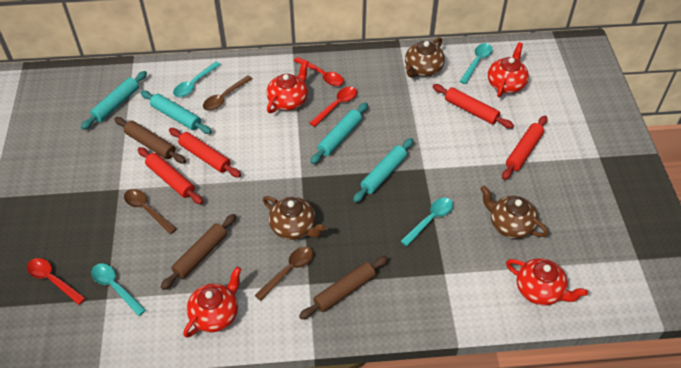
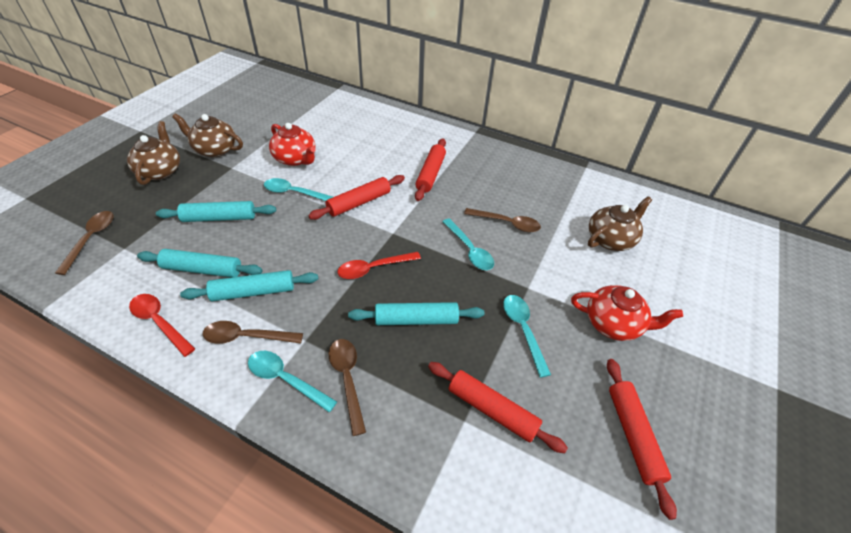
brown rolling pin: [114,117,186,163] [161,214,237,290] [299,256,388,320] = 3 -> none = 0
brown spoon: [124,189,177,234] [203,75,253,111] [255,247,313,301] = 3 -> [55,211,114,275] [203,321,303,344] [329,339,366,436] [464,208,541,232] = 4
red spoon: [27,258,86,305] [294,57,344,86] [310,87,357,127] = 3 -> [129,294,195,357] [337,252,421,279] = 2
red teapot: [183,267,241,338] [266,60,309,113] [488,42,529,97] [506,258,588,305] = 4 -> [269,123,316,166] [571,285,683,341] = 2

